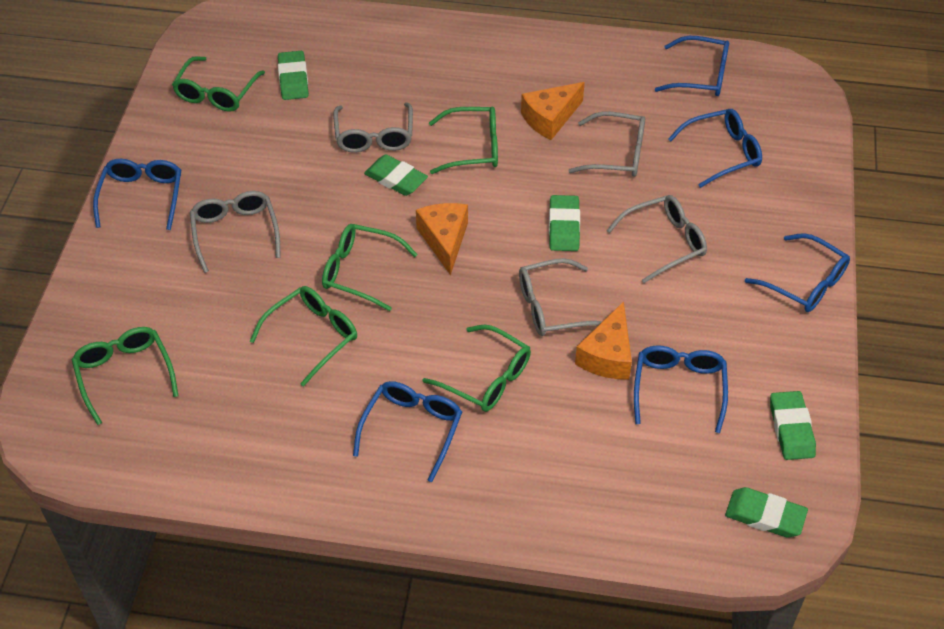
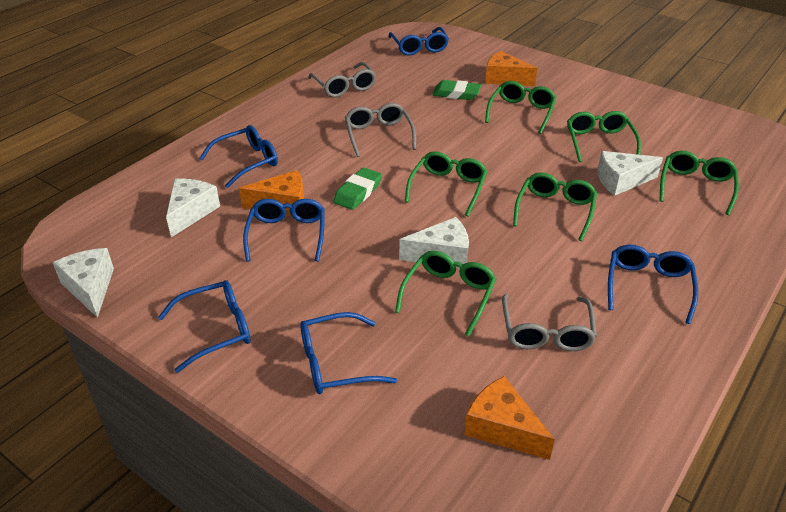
green eraser: [278,51,309,100] [364,154,428,196] [549,195,580,251] [725,487,808,538] [770,391,816,460] = 5 -> [333,167,382,210] [432,80,481,100] = 2
grey glasses: [190,191,281,273] [333,102,413,153] [519,258,603,336] [568,111,645,177] [606,195,707,283] = 5 -> [308,62,376,97] [345,103,416,157] [502,294,597,351] = 3
white cheese: none = 0 -> [53,248,114,318] [166,179,220,237] [399,217,469,268] [597,151,663,196] = 4

